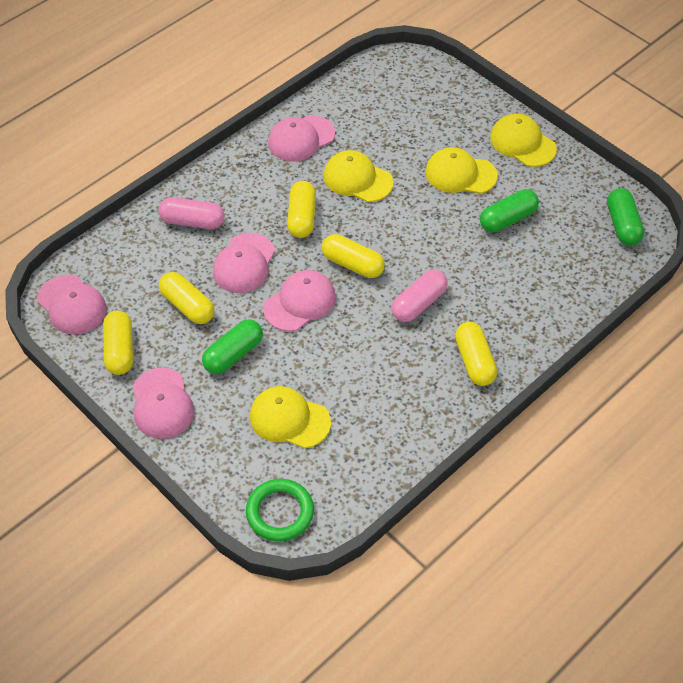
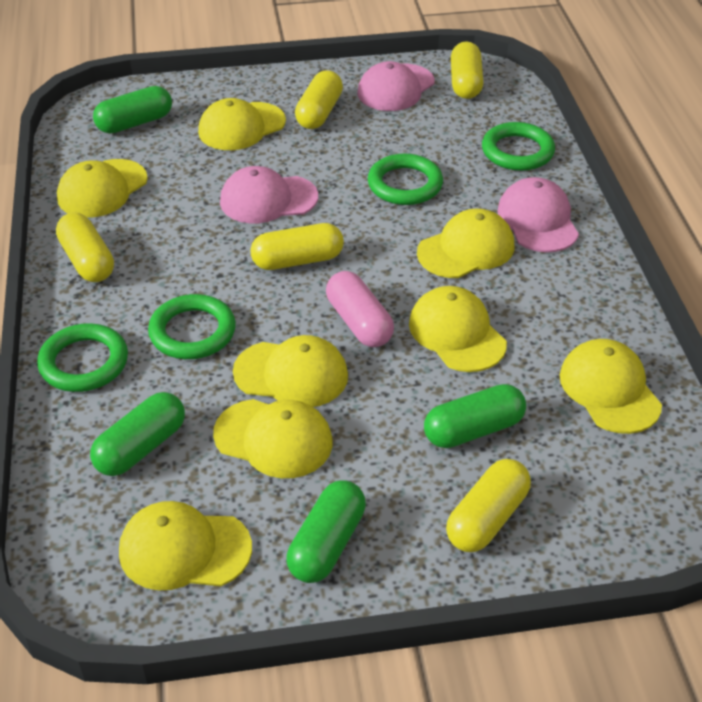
green capsule: [202,319,263,374] [480,189,539,232] [607,188,644,246] = 3 -> [90,392,185,476] [93,86,172,133] [287,481,366,583] [424,384,526,448] = 4
green ring: [246,479,314,541] = 1 -> [37,323,128,392] [148,294,236,359] [368,153,443,205] [482,122,555,171] = 4
pink cap: [37,275,107,335] [133,367,194,439] [213,233,275,293] [263,270,336,331] [268,115,335,161] = 5 -> [220,166,318,223] [357,61,434,111] [497,177,579,252] = 3
pink capsule: [158,197,225,229] [392,269,448,322] = 2 -> [326,271,394,347] = 1
yellow cap: [250,386,331,448] [323,150,393,202] [425,147,498,194] [490,113,557,167] = 4 -> [57,159,148,218] [119,501,252,590] [198,98,286,150] [213,399,332,478] [233,335,348,407] [409,286,507,372] [417,209,514,278] [560,339,662,434] = 8

